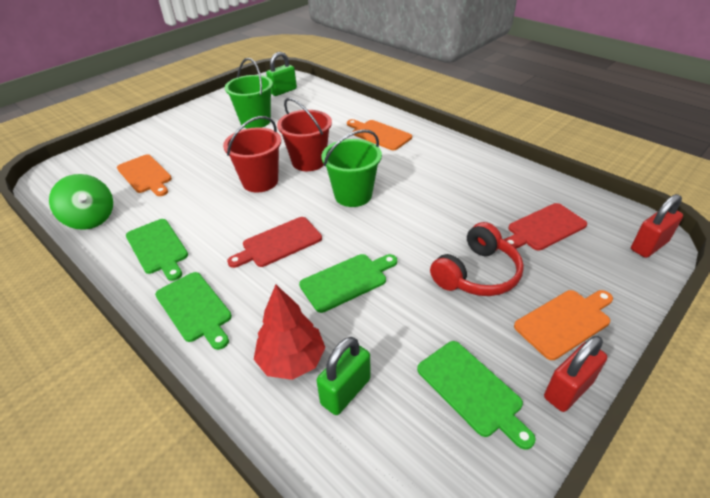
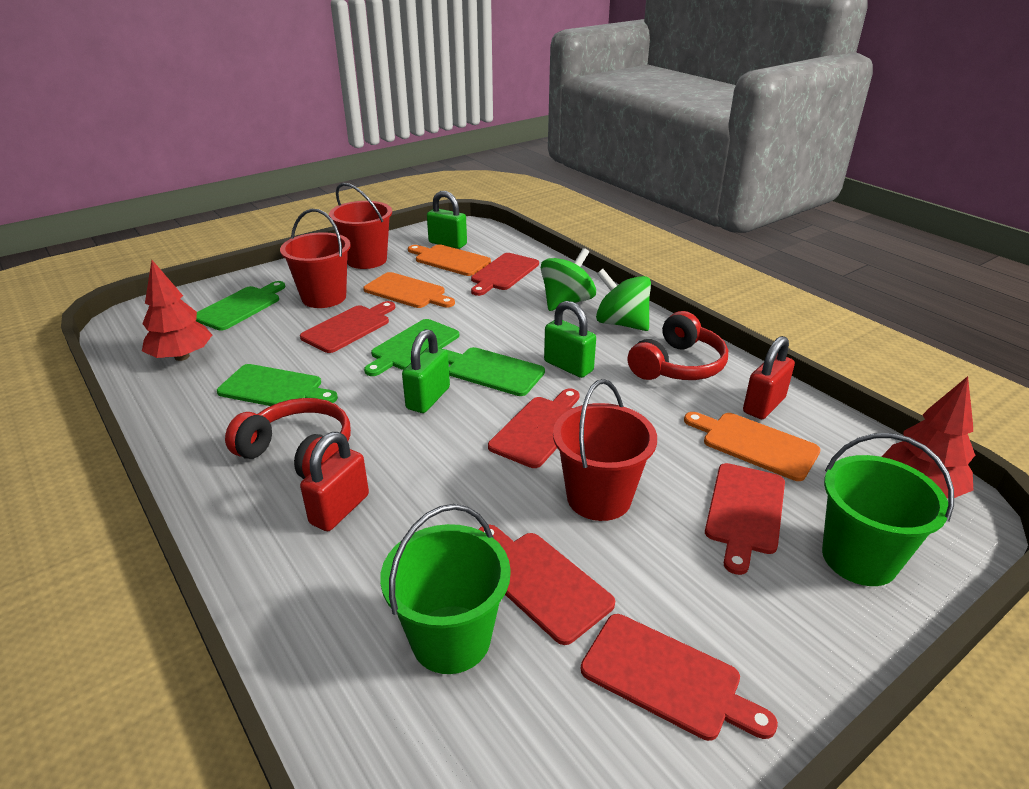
green padlock: [266,52,297,96] [317,337,371,415] = 2 -> [402,329,450,413] [427,191,467,249] [544,301,596,378] = 3
green spinning top: [49,174,113,230] = 1 -> [541,248,596,311] [596,269,651,331] = 2
red bucket: [223,116,281,192] [277,98,332,171] = 2 -> [280,209,351,308] [329,183,392,269] [553,379,657,521] = 3
red cutting board: [227,217,322,268] [504,203,587,250] = 2 -> [300,301,395,353] [471,253,539,296] [478,525,615,645] [488,388,580,468] [581,614,778,741] [705,463,785,575] = 6
red headphones: [430,222,524,296] = 1 -> [225,398,351,479] [628,311,728,380] = 2
red tree: [254,285,326,380] = 1 -> [142,260,212,361] [881,376,975,498] = 2

